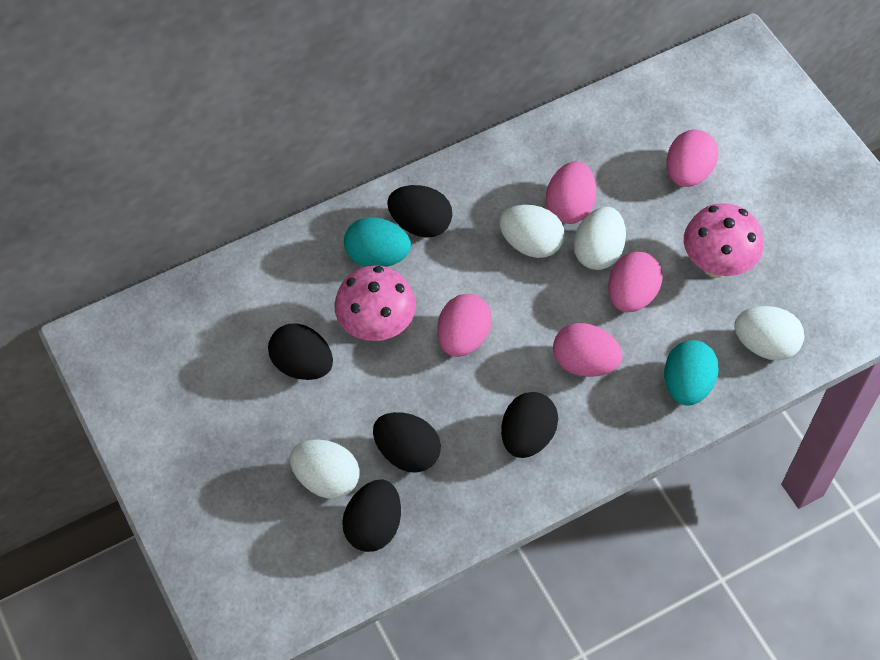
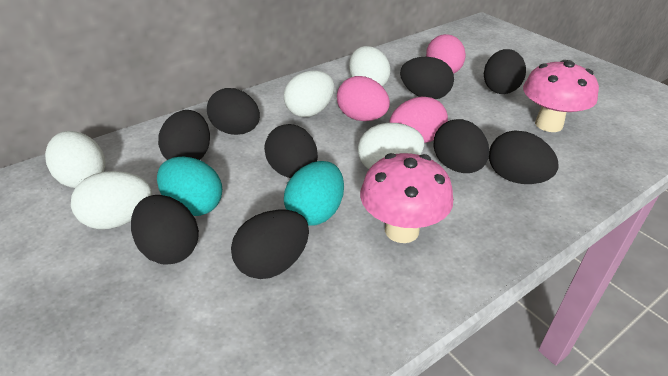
black egg: [268,323,333,380] [342,480,401,552] [373,412,441,473] [387,185,452,238] [501,392,558,458] = 5 -> [131,195,199,265] [158,110,210,160] [207,88,260,135] [231,210,309,279] [264,124,318,178] [400,57,454,99] [433,119,489,173] [484,49,526,94] [489,131,559,184] = 9
pink egg: [437,294,492,357] [546,161,597,224] [553,323,623,377] [608,252,663,313] [667,130,718,187] = 5 -> [337,76,390,121] [389,97,448,143] [426,34,466,74] = 3
white egg: [290,439,360,499] [499,205,565,258] [573,207,626,270] [734,306,804,360] = 4 -> [45,131,105,188] [71,171,152,229] [284,70,334,117] [349,46,391,87] [358,123,424,169] = 5

